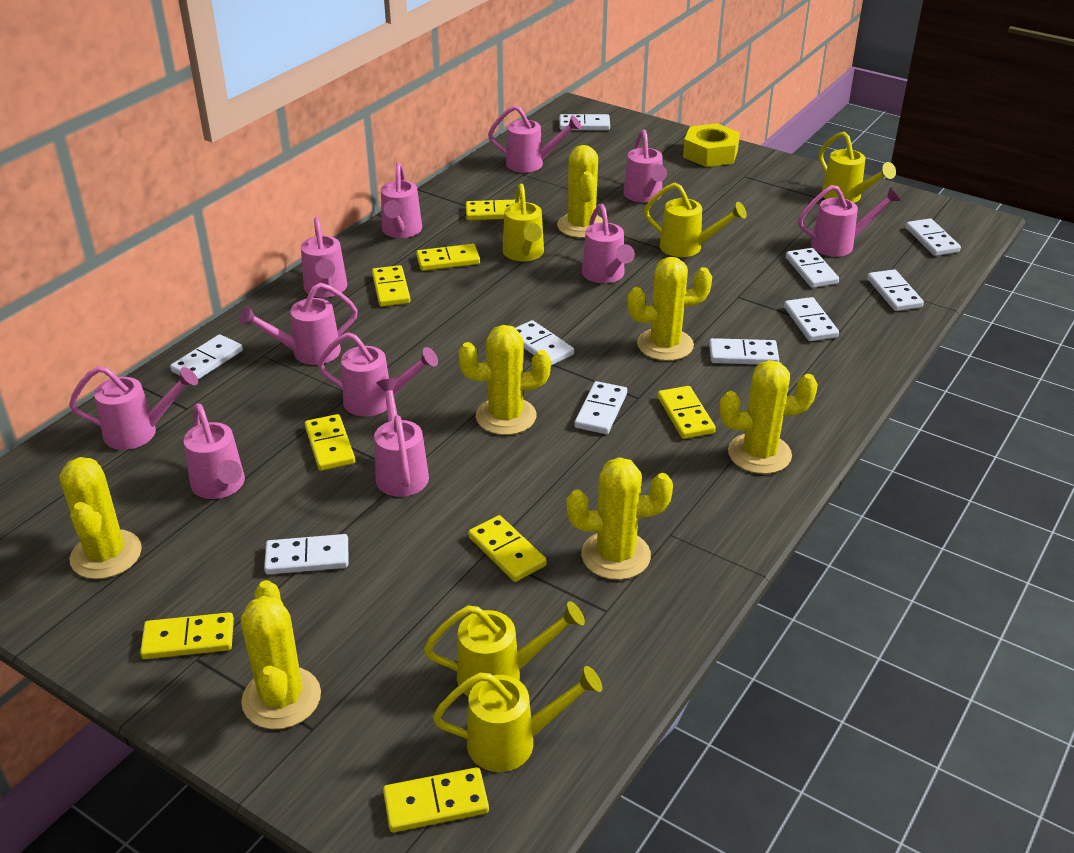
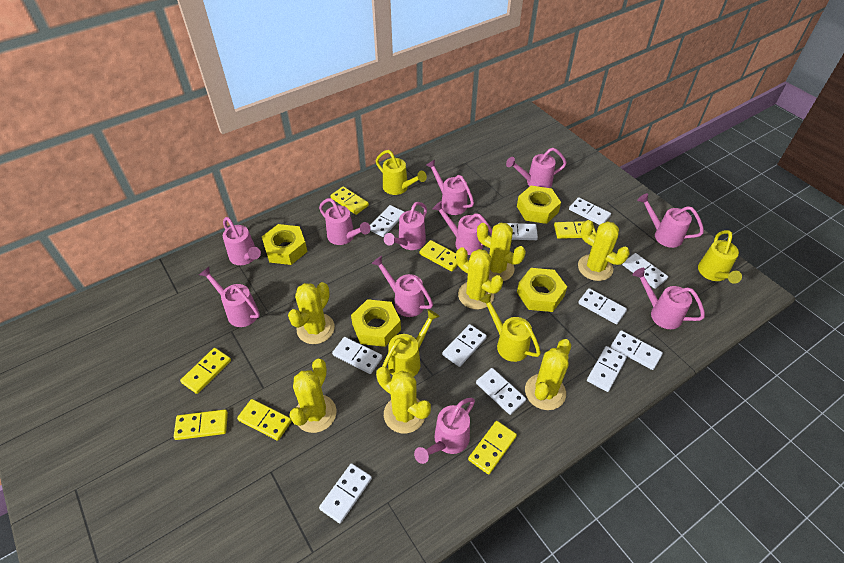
white domino: [170,334,243,379] [264,534,348,574] [515,320,574,366] [559,114,610,130] [574,381,627,434] [709,338,779,364] [784,297,839,341] [786,248,839,288] [867,269,924,311] [906,218,961,256] = 10 -> [319,463,372,523] [332,337,382,374] [370,205,404,237] [442,324,487,367] [476,368,526,415] [498,223,538,240] [569,197,611,225] [578,288,627,324] [587,346,627,392] [611,330,663,370] [622,253,668,289] = 11
yellow domino: [140,612,234,659] [305,414,355,471] [372,265,411,306] [383,767,489,832] [416,244,480,271] [466,200,521,220] [468,515,547,582] [658,386,716,439] = 8 -> [174,410,228,440] [180,348,231,394] [237,399,292,441] [331,186,369,215] [419,240,458,271] [468,421,517,475] [554,221,596,239] = 7
yellow nut: [683,123,740,167] = 1 -> [262,224,308,265] [351,299,401,347] [517,186,561,224] [517,268,567,312] = 4
yellow watering can: [424,601,585,697] [433,666,602,772] [503,183,544,261] [644,183,747,257] [819,131,896,203] = 5 -> [376,150,427,195] [382,309,440,377] [479,293,541,362] [698,230,742,284] = 4

